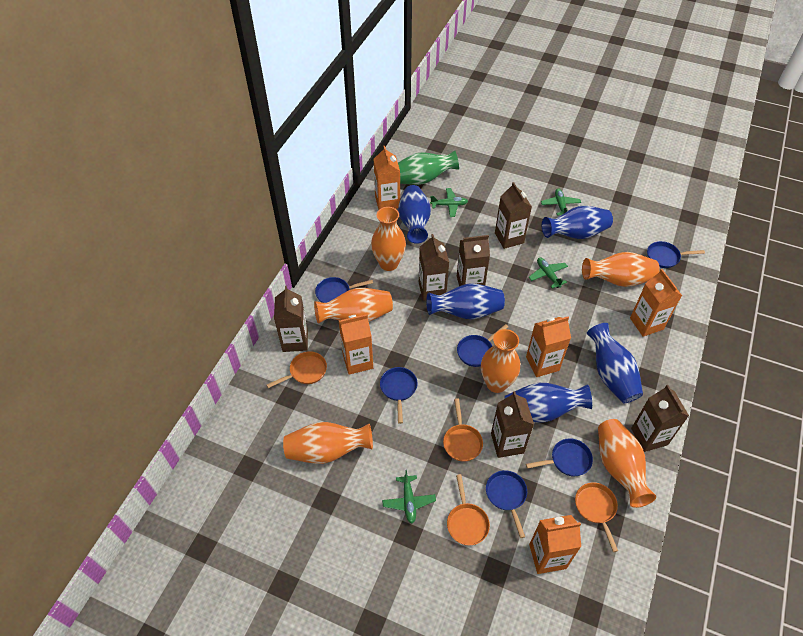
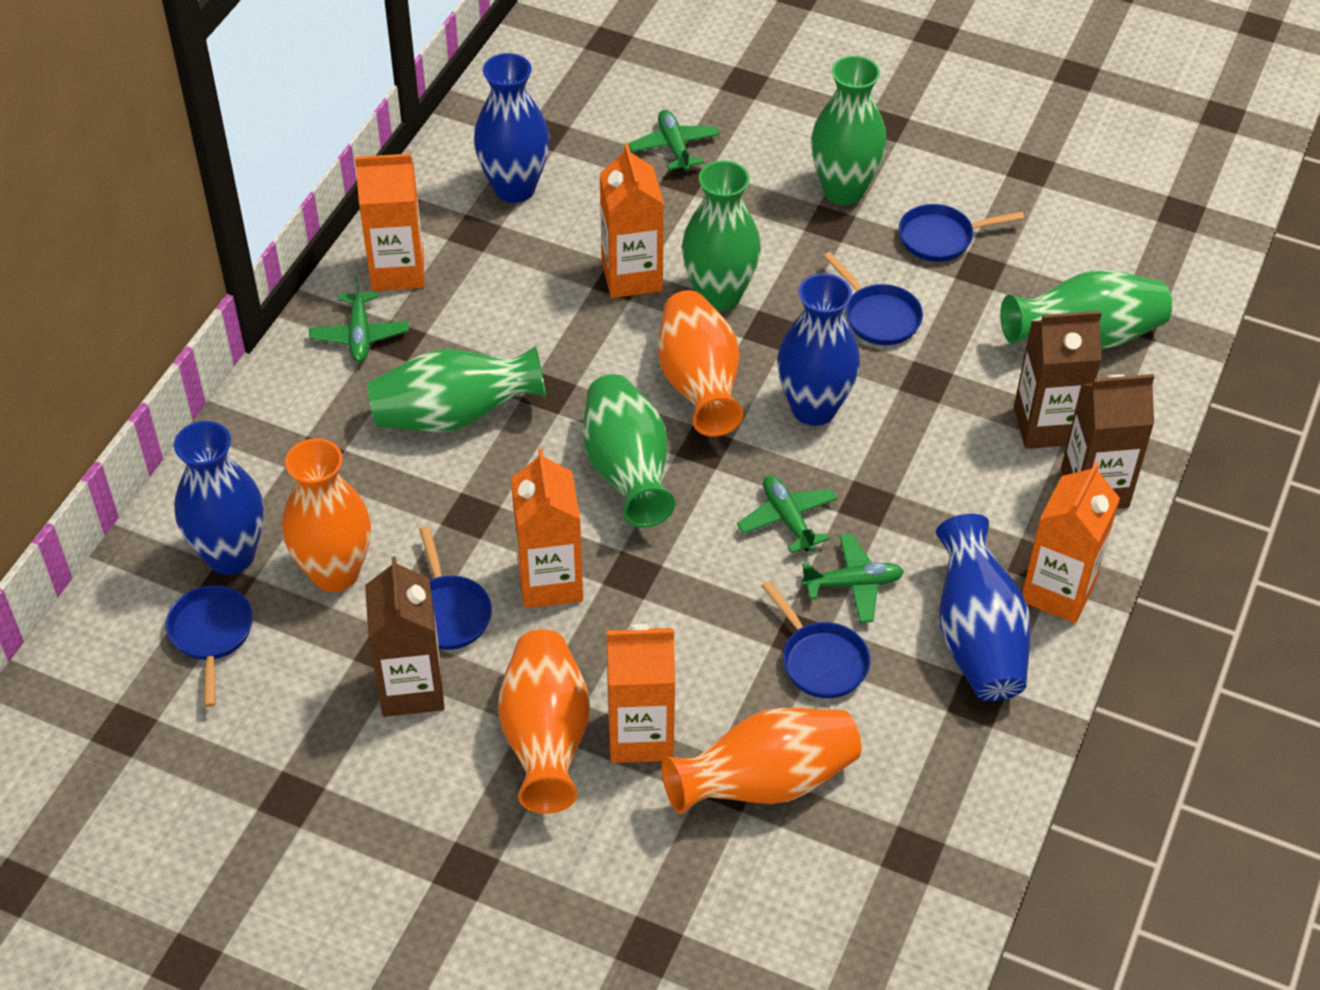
blue pan: [315,277,373,303] [380,367,418,424] [457,324,508,367] [486,470,527,538] [526,438,593,476] [647,241,705,268] = 6 -> [166,585,253,707] [419,526,492,650] [762,580,870,698] [823,252,923,345] [899,204,1024,262] = 5
blue vase: [398,185,431,244] [426,283,505,319] [505,383,592,422] [542,206,613,239] [587,323,643,403] = 5 -> [174,421,264,575] [474,53,550,203] [777,273,860,426] [936,514,1031,701] = 4
brown carton: [274,286,308,352] [419,234,449,301] [457,235,490,286] [491,391,534,458] [495,182,532,249] [631,385,689,452] = 6 -> [365,556,444,717] [1014,311,1102,449] [1061,374,1154,509] = 3
green vase: [398,150,459,185] = 1 -> [367,346,546,432] [583,374,675,528] [682,161,761,312] [811,55,887,205] [1000,270,1172,349] = 5
orange pan: [267,351,327,388] [443,399,483,462] [447,474,490,545] [575,482,618,552] = 4 -> none = 0
orange vase: [283,422,373,464] [314,288,393,324] [371,207,406,271] [481,329,520,393] [582,252,660,287] [598,419,656,508] = 6 -> [282,438,371,592] [498,629,590,814] [658,290,743,437] [662,708,861,814] = 4

